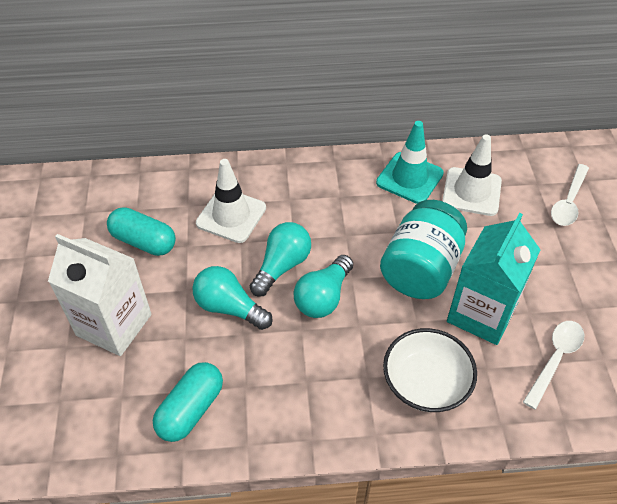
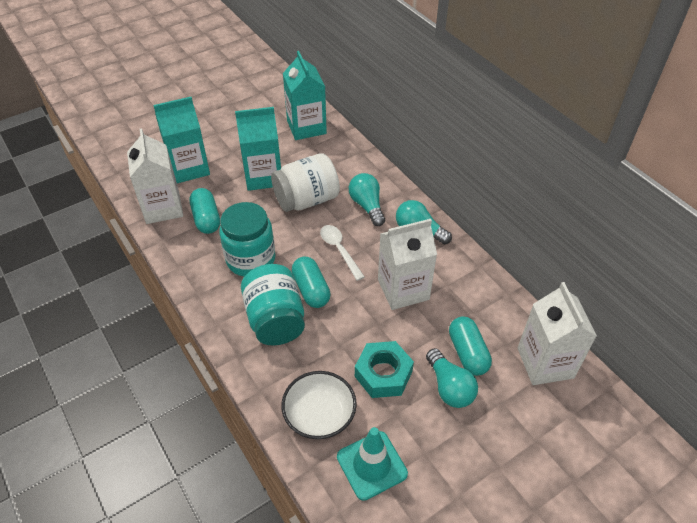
turquoise capsule: [107,207,176,256] [153,362,223,442] = 2 -> [190,188,220,234] [292,257,331,308] [449,316,492,376] = 3
turquoise carton: [447,213,541,345] = 1 -> [153,97,210,183] [235,107,281,191] [283,51,327,140] = 3
turquoise jar: [380,200,467,299] = 1 -> [219,202,276,277] [241,264,305,345] = 2
turquoise nut: none = 0 -> [355,341,414,398] = 1
white carton: [48,234,151,356] = 1 -> [127,129,183,224] [378,219,437,310] [518,282,597,385] = 3
white jar: none = 0 -> [271,153,340,212] = 1
white spoon: [523,321,584,410] [551,164,589,226] = 2 -> [320,225,365,281] = 1
white traffic cone: [196,159,266,243] [442,135,502,216] = 2 -> none = 0

